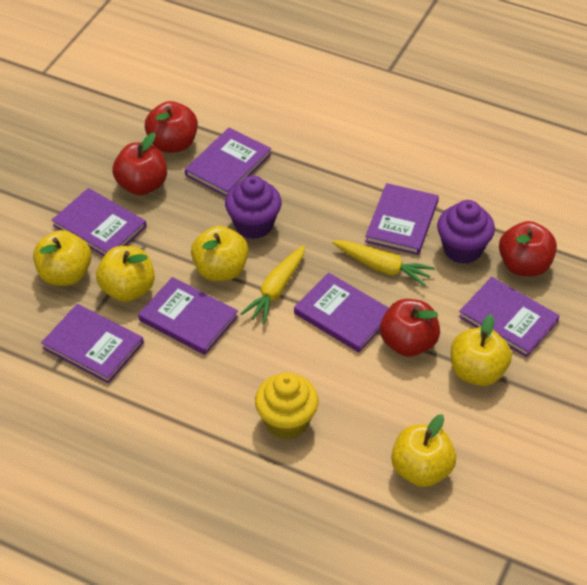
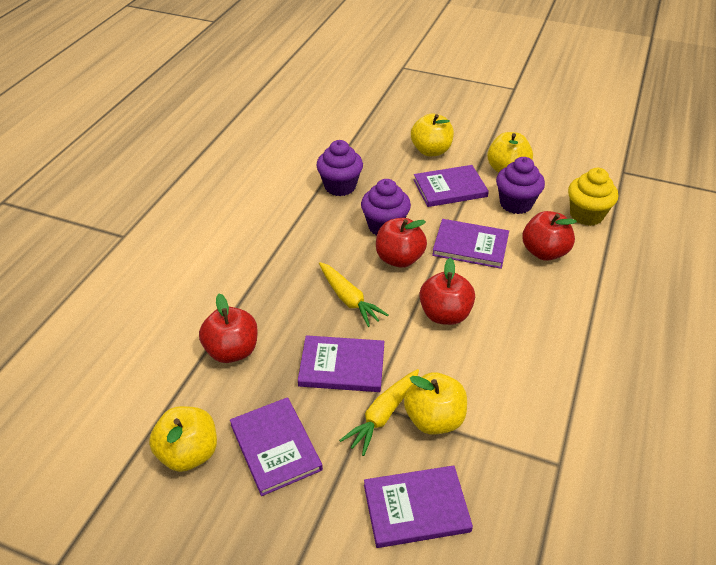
purple book: [41,304,144,384] [52,188,146,256] [138,277,238,355] [185,127,271,197] [294,273,389,352] [365,183,439,255] [459,277,559,357] = 7 -> [230,397,323,496] [298,335,384,392] [364,465,473,548] [413,165,489,207] [432,219,509,269] = 5
purple cupcake: [225,175,282,239] [437,200,495,264] = 2 -> [316,140,363,196] [361,179,411,236] [496,157,545,214] = 3
yellow apple: [33,230,91,286] [96,246,155,302] [191,226,249,281] [391,414,456,487] [451,314,512,386] = 5 -> [149,406,217,472] [404,372,467,435] [411,114,454,156] [487,132,533,173] = 4

